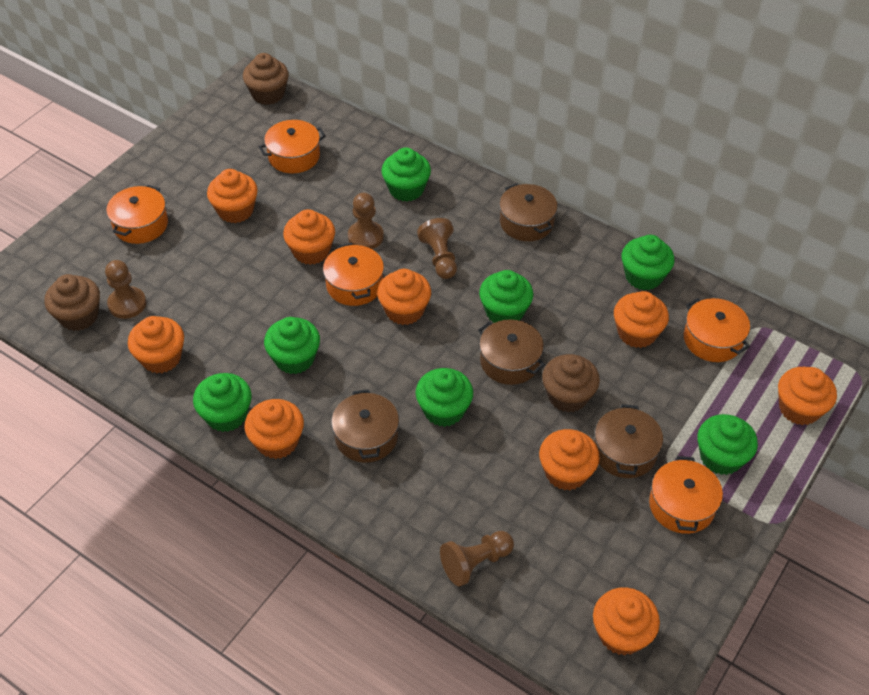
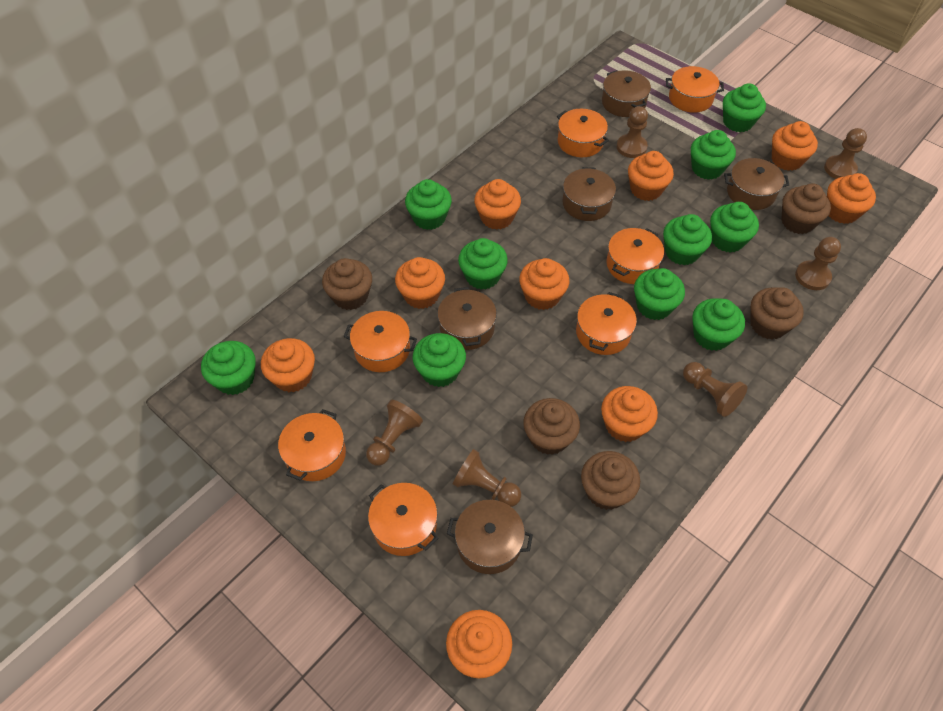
brown cupcake: [44,274,100,331] [243,53,289,105] [542,354,600,413] = 3 -> [322,258,372,310] [523,398,580,455] [581,451,640,510] [750,287,804,339] [781,184,831,234] = 5
brown pawn: [105,260,146,319] [348,193,384,249] [417,218,457,279] [440,531,514,587] = 4 -> [366,400,423,466] [453,449,521,507] [617,106,648,158] [683,362,747,417] [795,237,841,290] [824,128,867,179] = 6
brown pot: [332,389,399,463] [478,319,545,385] [499,183,558,241] [594,404,663,478] = 4 -> [438,287,497,350] [447,500,533,574] [562,167,616,221] [602,70,651,117] [724,158,789,210] = 5
green cupcake: [193,373,252,432] [264,317,320,374] [381,147,431,201] [415,368,473,427] [479,270,533,323] [622,235,675,290] [697,414,758,475] = 7 -> [201,341,256,395] [405,179,452,230] [413,333,466,387] [458,238,508,290] [634,268,685,320] [663,214,712,265] [691,130,736,180] [692,298,745,351] [710,202,759,253] [723,83,766,132] = 10
orange pot: [106,185,168,244] [259,120,326,173] [323,243,384,306] [649,456,723,534] [684,298,750,362] = 5 -> [278,409,346,481] [344,311,417,372] [368,483,439,556] [557,109,609,157] [576,292,637,355] [606,228,664,284] [666,66,724,113] = 7

